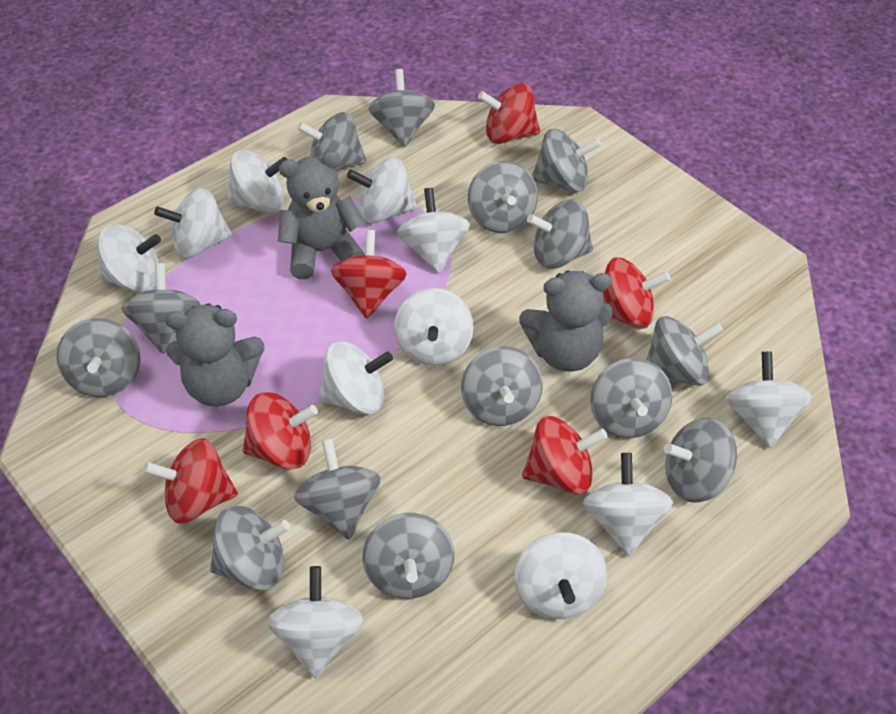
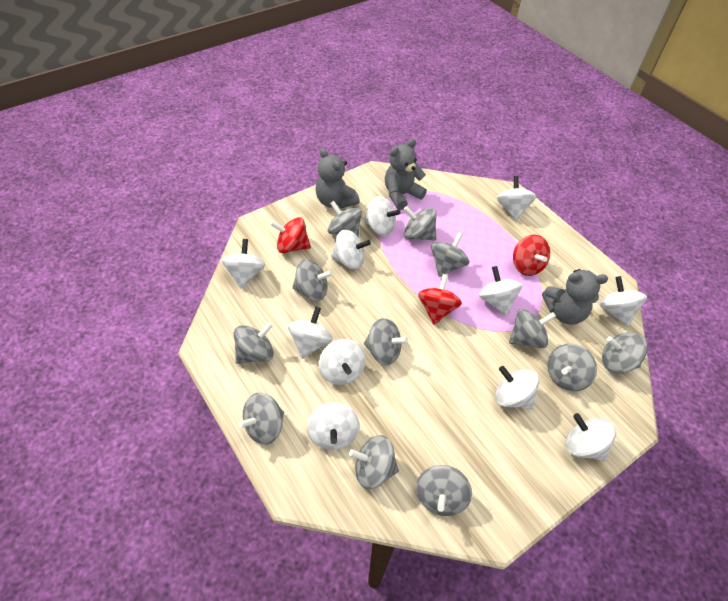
grey spinning top: [57,318,141,397] [121,263,201,354] [210,506,290,590] [294,439,380,540] [297,112,367,171] [363,513,454,599] [368,69,435,147] [461,346,543,426] [468,161,538,233] [527,200,593,269] [532,129,601,192] [590,358,672,438] [646,316,723,386] [664,418,737,503] = 14 -> [234,322,274,364] [238,393,284,445] [292,259,333,301] [328,201,362,238] [349,435,399,489] [364,318,408,365] [403,206,436,241] [416,465,472,516] [431,232,469,277] [509,309,556,348] [547,344,597,391] [602,332,647,374] = 12
red spinning top: [143,438,238,524] [243,392,318,470] [331,230,407,319] [478,83,540,144] [522,416,608,495] [603,257,670,329] = 6 -> [270,217,311,253] [418,274,462,325] [513,235,550,276] = 3

